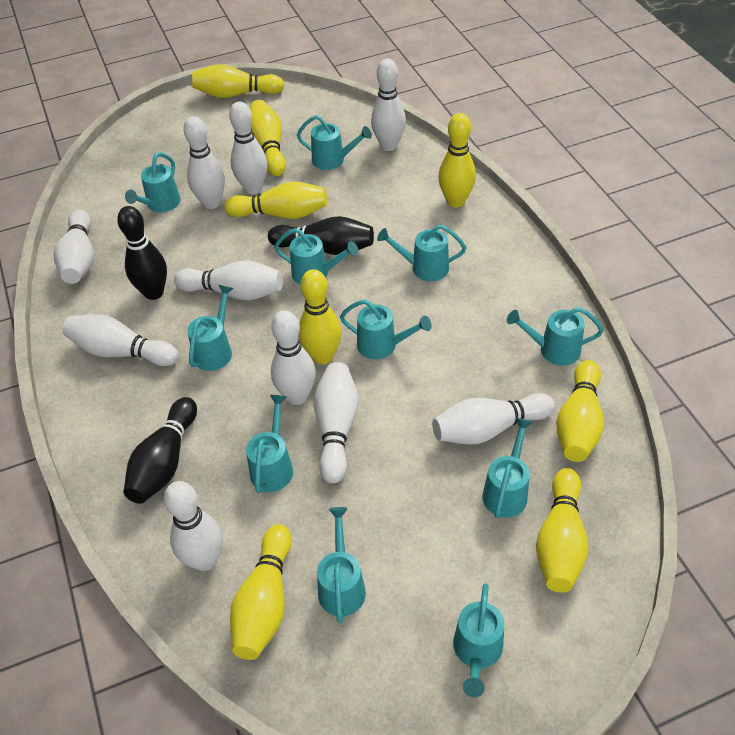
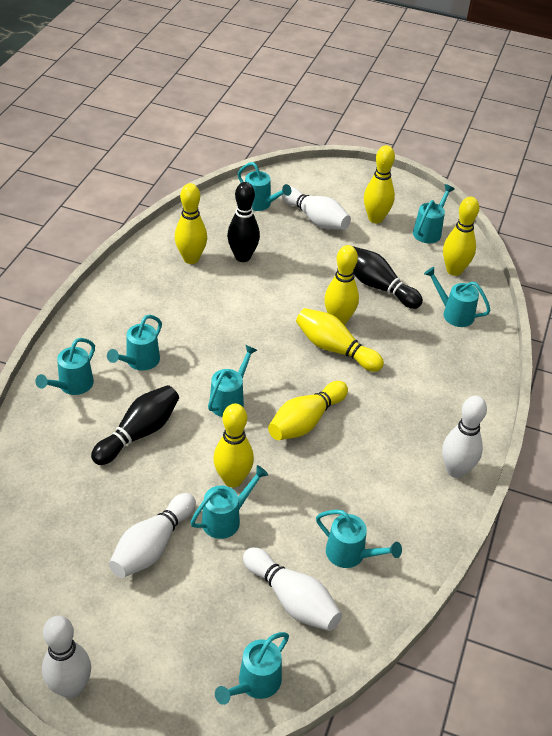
turquoise watering can: [125,152,180,212] [187,285,234,371] [246,395,293,493] [274,228,358,284] [297,115,372,170] [317,507,366,624] [340,299,432,359] [377,225,466,281] [453,583,504,698] [482,418,533,518] [507,307,604,366] = 11 -> [35,338,95,395] [107,315,162,371] [190,465,268,539] [208,344,257,417] [215,632,289,705] [238,162,291,211] [316,510,402,568] [413,184,455,243] [424,267,491,327] = 9
white bowling pin: [53,210,94,284] [62,314,178,366] [164,481,223,571] [174,260,283,301] [183,116,225,209] [229,102,267,194] [271,310,316,405] [313,362,359,483] [371,59,406,151] [432,393,555,445] = 10 -> [42,616,91,698] [109,493,196,578] [243,547,342,631] [281,187,351,230] [442,396,487,478] = 5
yellow bowling pin: [192,64,284,98] [224,181,327,219] [230,524,292,660] [250,100,286,176] [298,269,342,364] [438,113,476,208] [536,468,589,593] [556,360,604,462] = 8 -> [175,183,207,264] [213,403,254,487] [268,381,348,440] [296,308,384,372] [324,245,359,325] [364,145,395,224] [443,197,479,276] = 7

